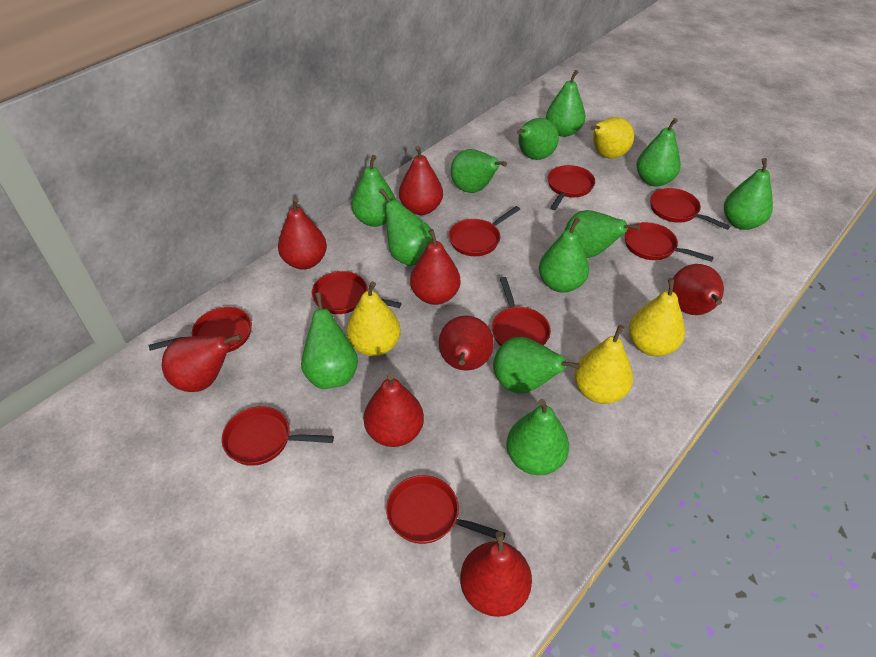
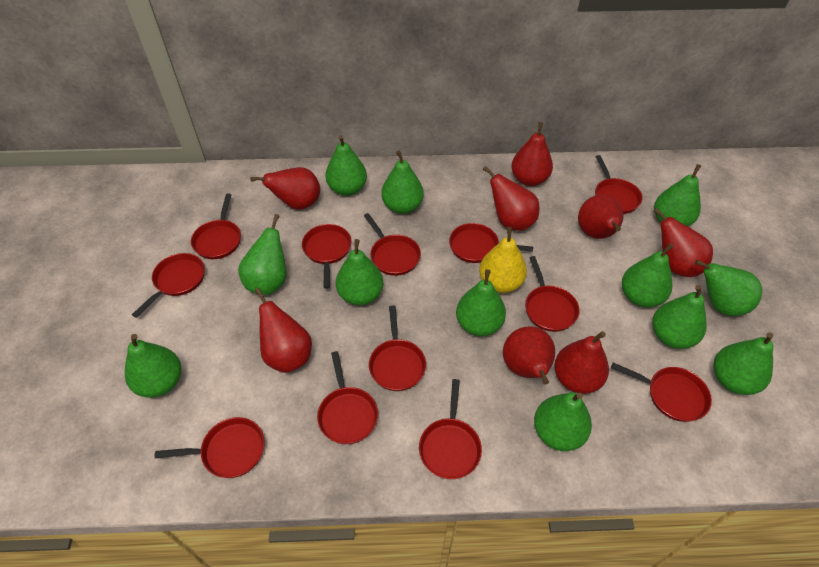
red pan: [149,307,252,353] [221,406,334,466] [311,271,402,314] [386,475,506,544] [449,206,520,256] [492,277,551,346] [548,165,595,210] [625,222,714,262] [650,188,730,230] = 9 -> [132,253,205,318] [155,417,265,478] [191,194,241,259] [302,224,351,289] [317,351,378,444] [364,213,421,276] [369,305,426,391] [419,379,482,479] [449,223,533,263] [525,256,580,332] [595,155,642,214] [611,363,712,422] = 12
yellow pear: [346,281,401,356] [574,325,633,404] [591,117,634,159] [629,278,685,356] = 4 -> [479,227,527,293] = 1

